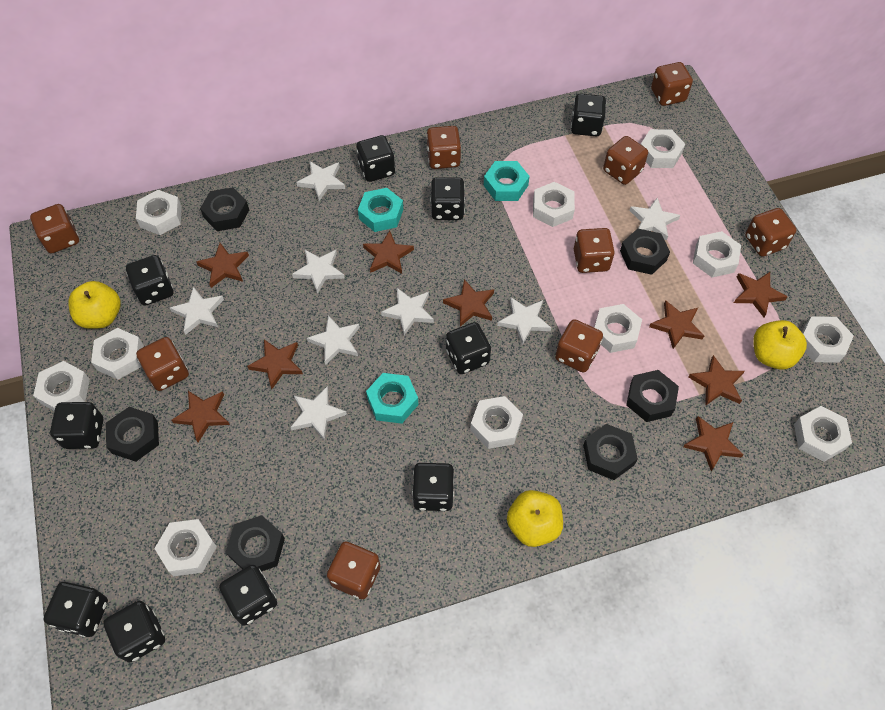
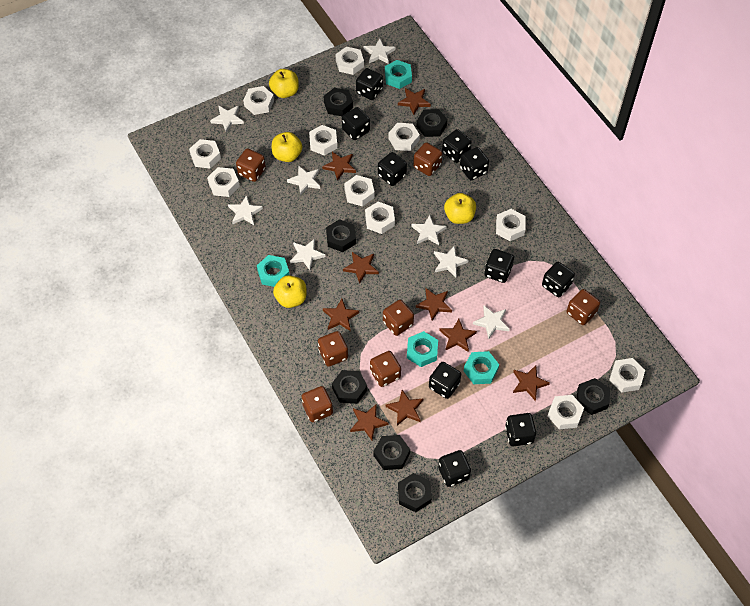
black nut: [106,407,159,462] [200,187,249,231] [226,515,285,572] [583,424,638,480] [620,229,670,275] [626,370,679,422] = 6 -> [324,88,353,116] [326,219,356,252] [332,370,367,404] [374,435,410,470] [398,473,432,512] [416,109,448,137] [577,378,610,415] = 7
brown dice: [30,204,79,253] [136,337,189,391] [327,541,380,599] [427,126,461,169] [555,319,603,373] [574,228,615,273] [603,136,648,185] [651,62,693,106] [745,208,796,257] = 9 -> [236,148,266,182] [302,386,333,422] [318,331,348,367] [370,351,401,387] [383,300,414,336] [413,142,442,176] [567,289,600,325] = 7
turquoise nut: [358,188,403,232] [366,373,418,424] [484,161,530,201] = 3 -> [257,255,290,287] [385,60,412,89] [407,331,438,367] [464,351,499,384] = 4
yellow apple: [68,281,121,329] [507,490,563,547] [753,320,807,370] = 3 -> [269,69,299,98] [272,132,302,162] [273,275,306,308] [444,193,476,224] = 4

